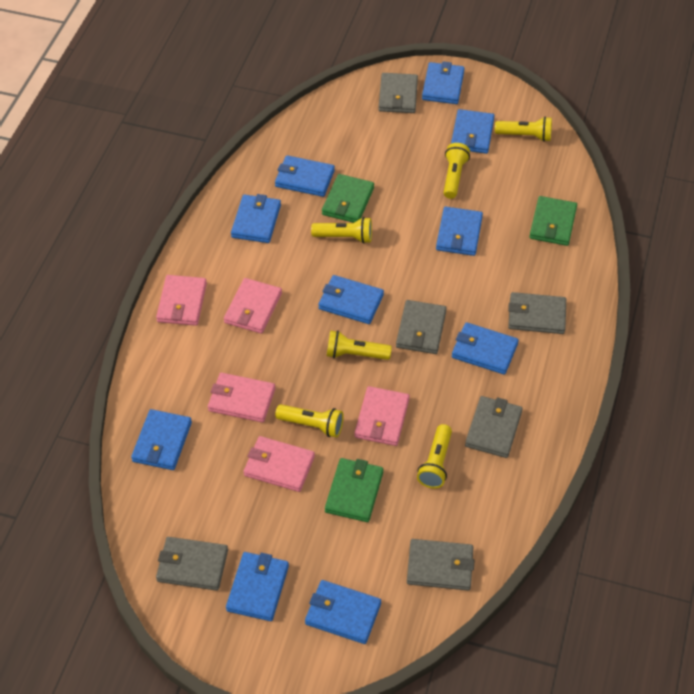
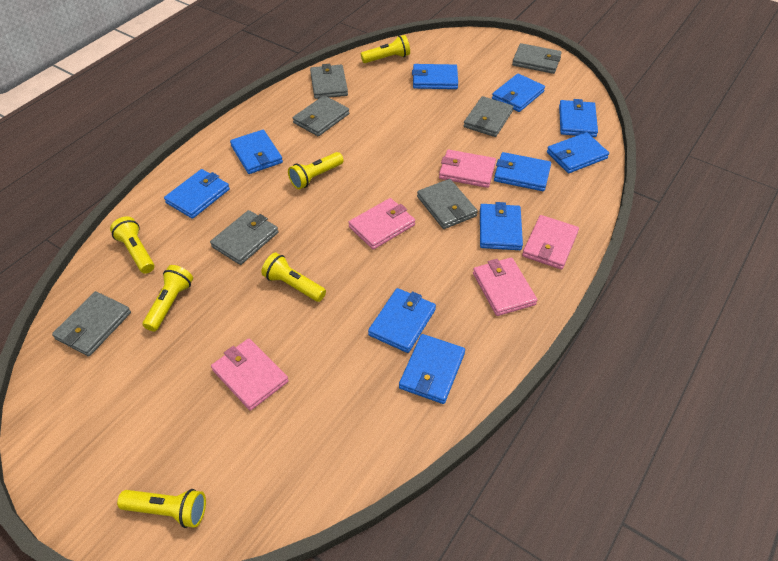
green wallet: [322,174,374,223] [325,458,384,522] [529,196,577,246] = 3 -> none = 0
grey wallet: [156,537,228,591] [378,73,418,113] [396,300,447,354] [407,539,475,591] [465,396,523,458] [508,292,566,334] = 6 -> [52,291,131,356] [210,210,278,265] [293,96,349,136] [310,64,348,99] [417,179,478,229] [464,96,514,137] [512,43,562,74] = 7

